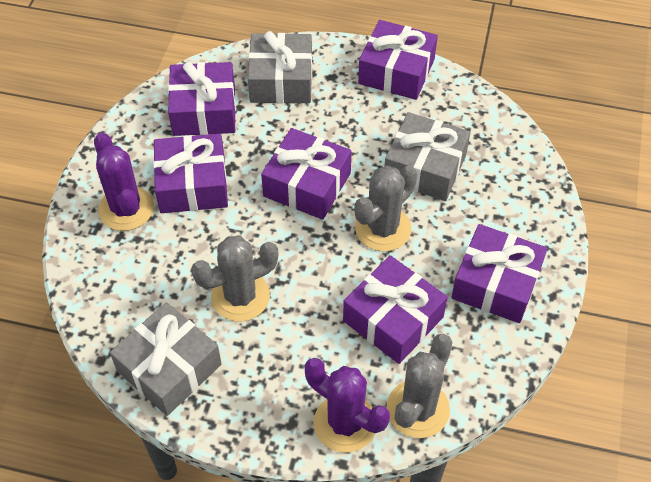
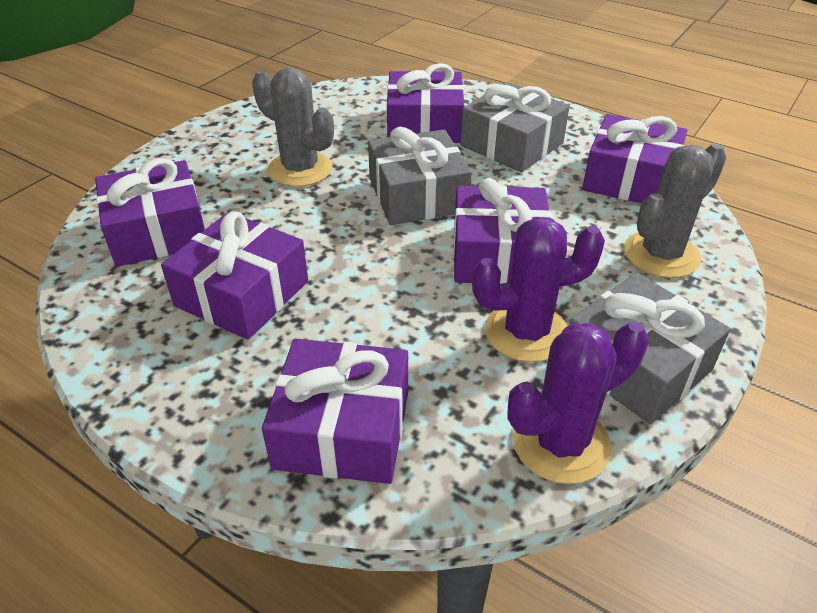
grey cactus: [191,236,278,322] [354,165,418,252] [386,334,452,438] = 3 -> [252,67,334,187] [624,144,727,278] = 2

